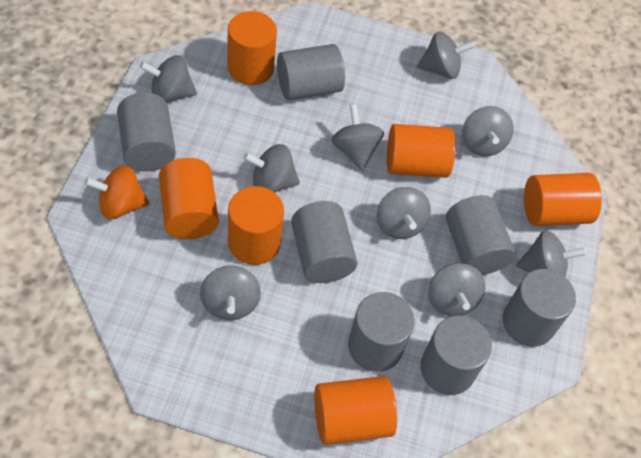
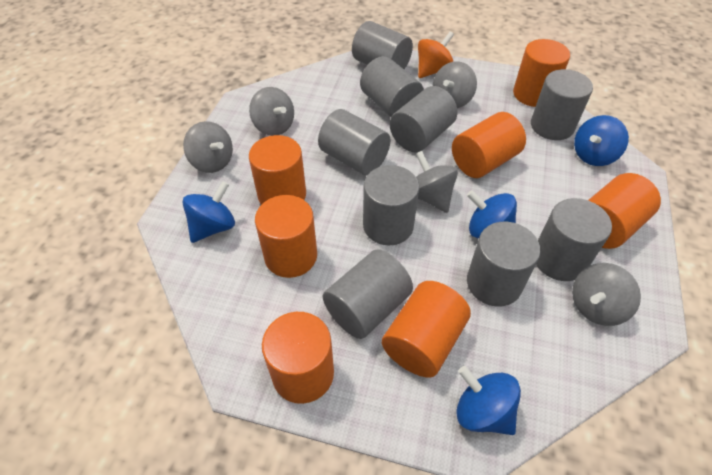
blue spinning top: none = 0 -> [182,181,235,243] [456,366,521,435] [467,190,517,239] [574,115,629,166] = 4
grey cylinder: [117,93,176,171] [277,44,345,100] [291,201,357,283] [348,292,415,372] [420,315,492,395] [446,195,516,275] [503,269,576,347] = 7 -> [318,109,390,175] [323,249,413,339] [352,21,413,69] [360,56,424,117] [363,165,419,246] [390,86,458,152] [467,222,540,307] [531,69,593,140] [536,198,612,281] = 9
grey spinning top: [140,55,197,103] [200,265,261,320] [243,144,300,193] [331,104,384,171] [377,187,431,239] [417,32,475,79] [428,263,485,316] [462,106,514,157] [516,230,587,277] = 9 -> [183,121,233,173] [249,87,294,136] [416,151,458,213] [433,62,477,108] [572,263,641,326] = 5
orange cylinder: [159,158,219,239] [228,11,277,85] [228,186,284,265] [314,376,397,445] [387,124,455,178] [524,173,602,226] = 6 -> [249,135,306,205] [255,195,317,278] [262,312,334,404] [382,281,471,378] [452,112,526,178] [513,39,570,107] [588,173,661,249] = 7

